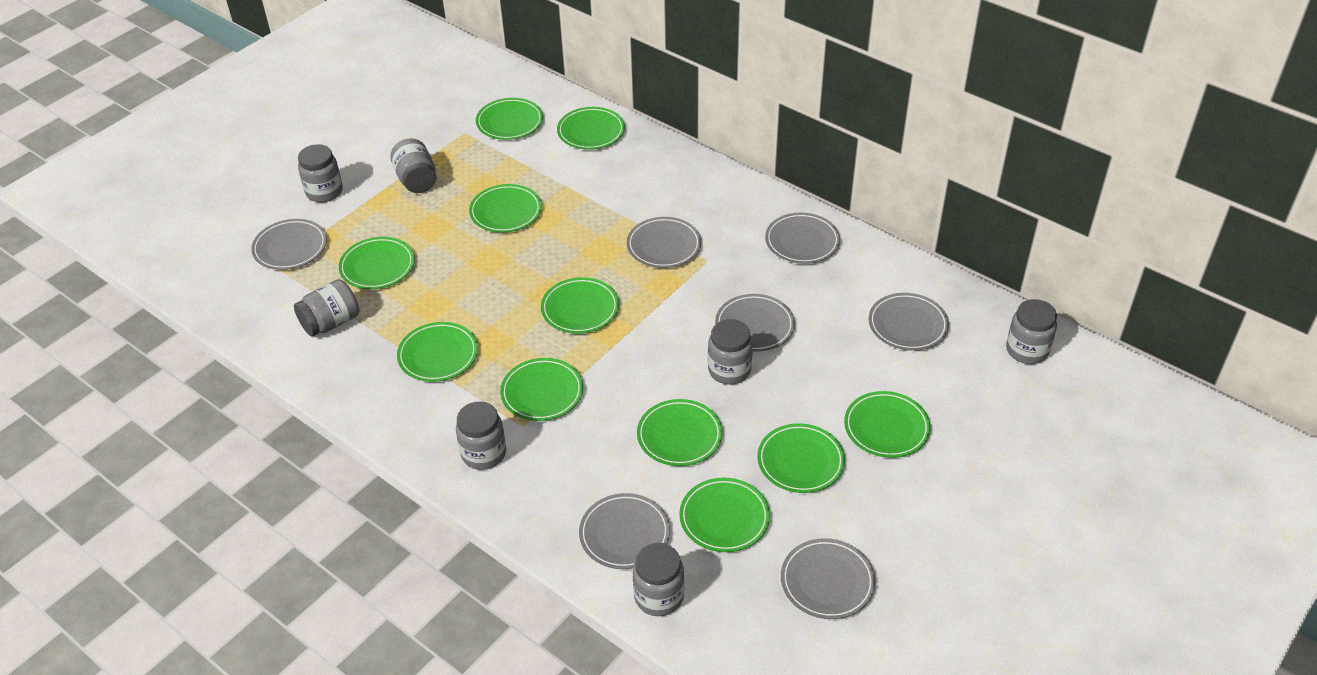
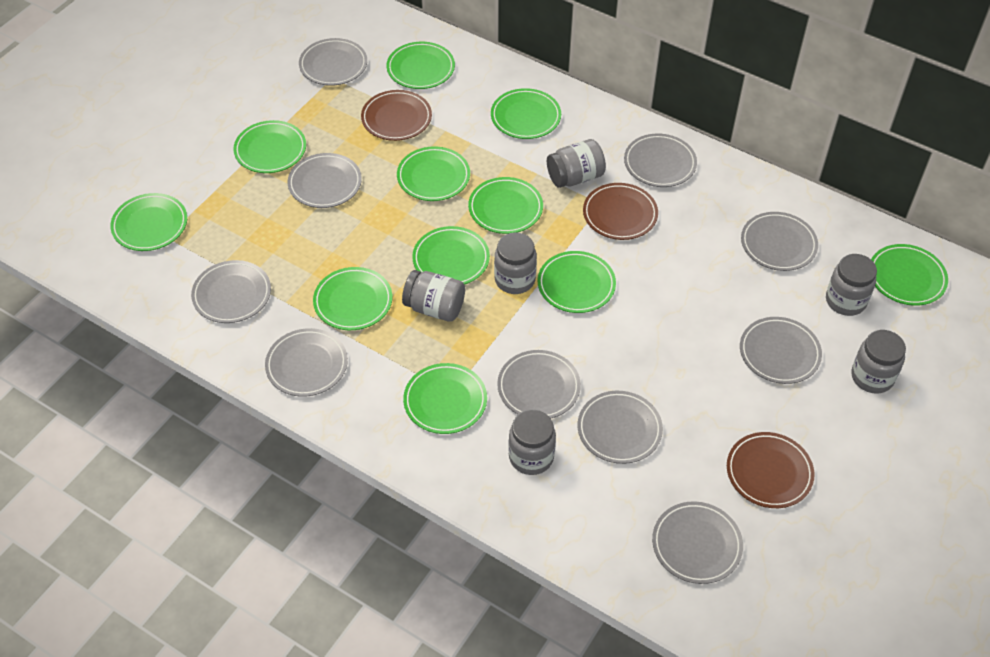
brown plate: none = 0 -> [361,90,432,141] [583,183,658,240] [727,432,815,508] = 3
grey jar: [294,279,359,336] [298,144,343,202] [390,138,436,193] [456,402,506,470] [633,543,684,616] [708,319,753,385] [1006,299,1057,364] = 7 -> [402,270,465,322] [494,232,537,294] [508,410,556,475] [547,139,606,188] [826,254,877,316] [852,330,906,394] = 6
grey plate: [251,219,327,270] [579,493,670,569] [627,217,701,268] [715,294,795,352] [765,212,840,264] [781,538,876,619] [869,293,949,351] = 7 -> [191,260,271,323] [265,328,348,397] [288,153,362,208] [299,38,367,86] [497,350,581,419] [578,391,663,464] [624,134,697,187] [652,501,743,584] [740,317,822,384] [741,212,818,271] = 10

